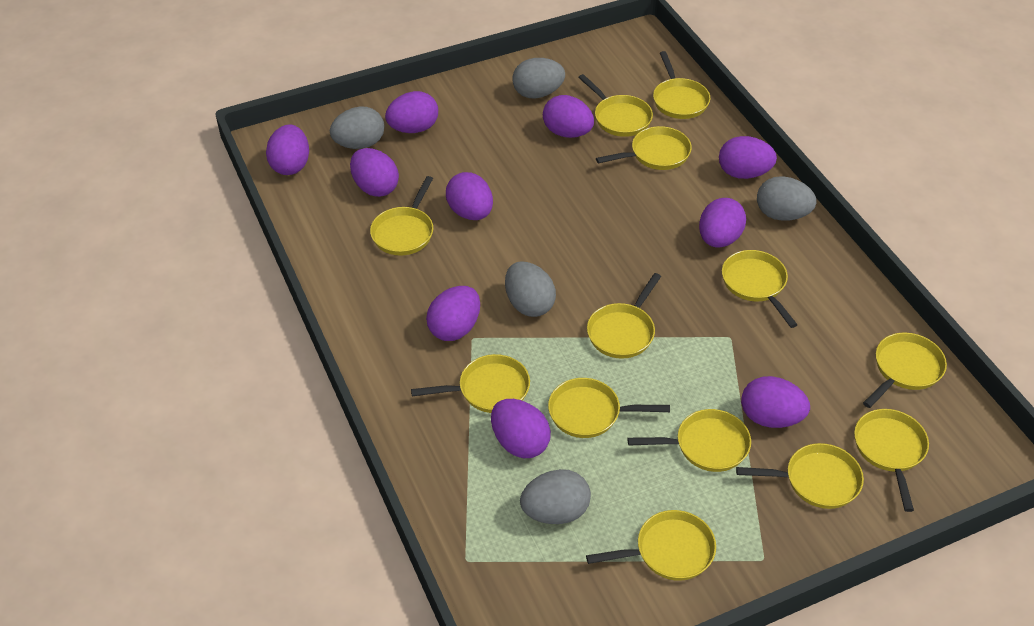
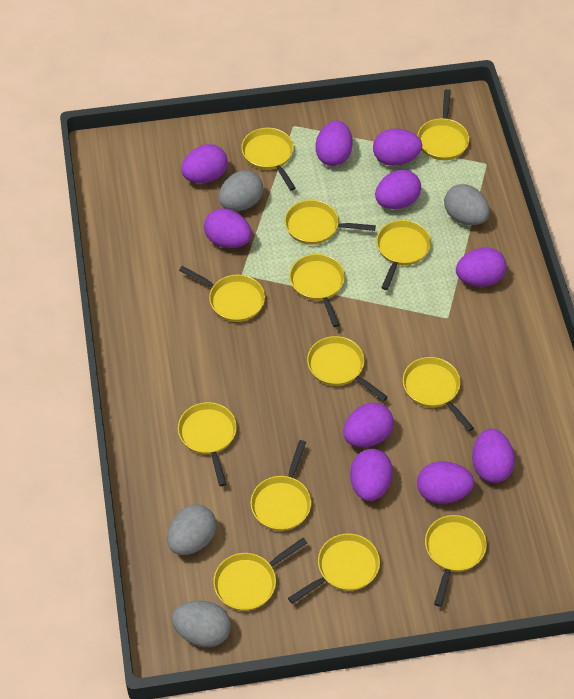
grey egg: [330,106,384,149] [505,262,556,317] [512,58,565,99] [520,469,591,524] [757,176,816,221] = 5 -> [167,504,216,555] [172,601,231,647] [219,171,263,211] [444,184,490,225] = 4

